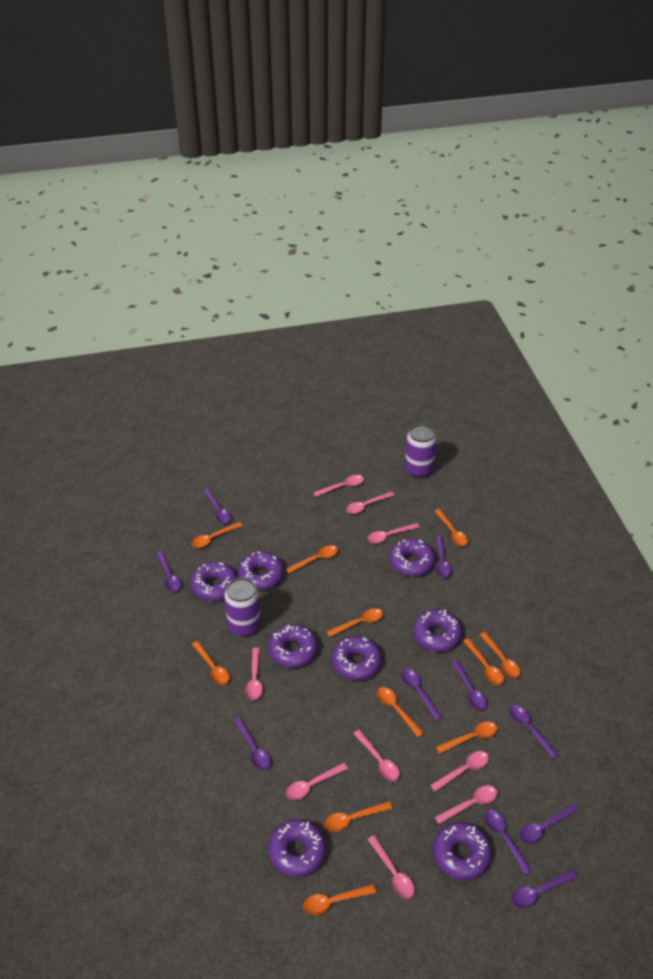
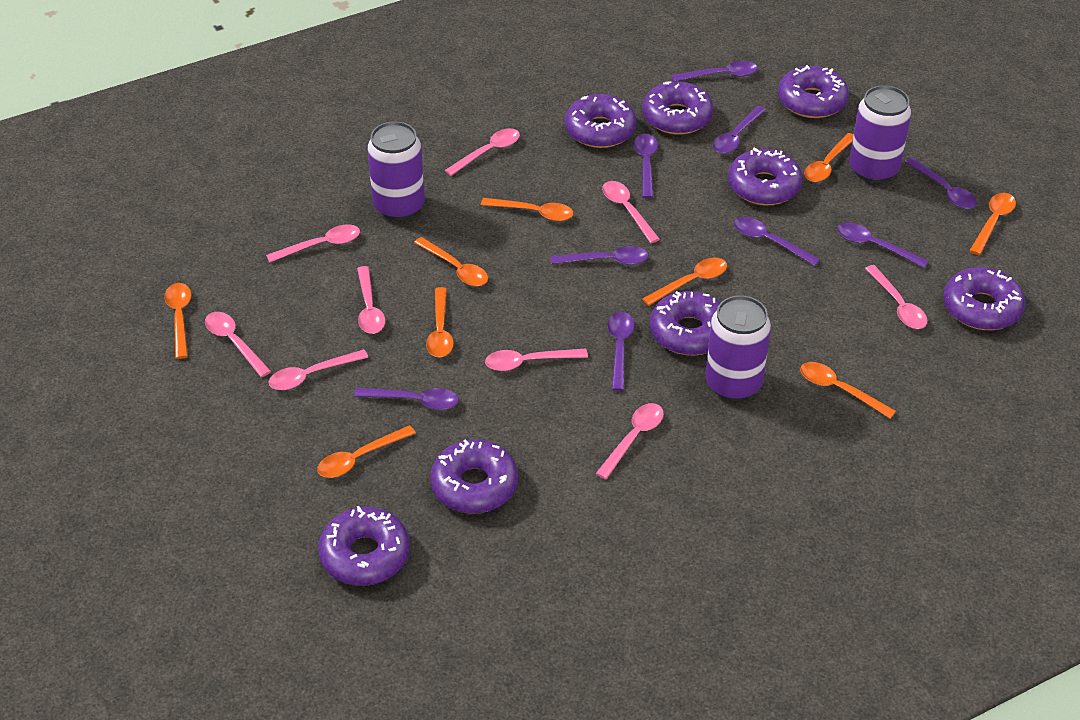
orange spoon: [191,522,242,548] [192,641,230,685] [286,545,338,574] [303,884,377,915] [324,801,392,832] [327,608,383,637] [377,687,424,737] [434,509,468,546] [436,721,498,754] [463,638,504,685] [480,632,521,678] = 11 -> [164,283,192,359] [317,425,416,478] [414,237,488,286] [426,287,454,358] [481,198,574,221] [642,258,727,306] [800,362,896,419] [804,133,854,182] [970,193,1016,255] = 9
purple can: [224,577,261,636] [405,424,437,478] = 2 -> [367,121,425,220] [705,295,771,401] [849,85,911,183] = 3
purple spoon: [156,551,181,592] [204,489,231,524] [234,717,271,770] [402,669,443,721] [436,536,452,578] [451,660,487,710] [484,810,533,875] [509,705,559,758] [512,870,578,908] [519,804,579,844] = 10 -> [354,388,459,410] [551,246,649,265] [607,312,635,391] [633,134,658,198] [671,61,758,82] [713,106,766,154] [734,217,820,266] [837,223,929,268] [905,157,977,209] = 9

